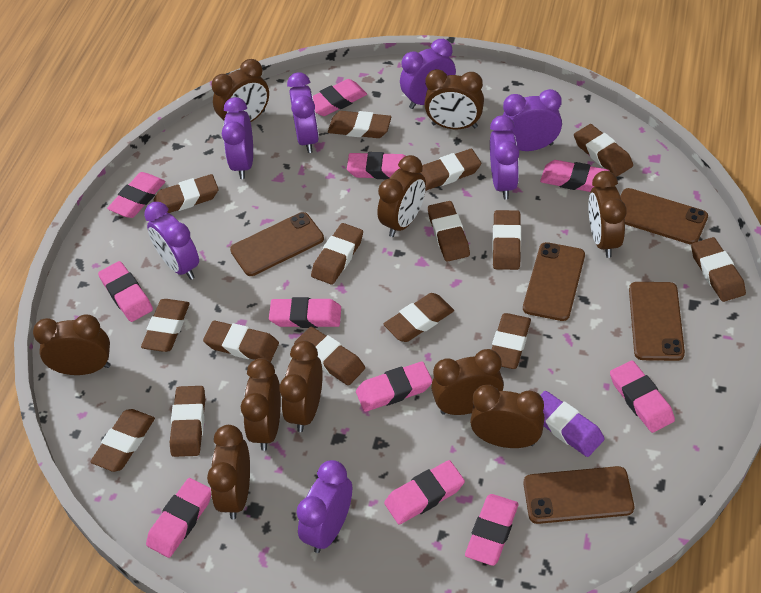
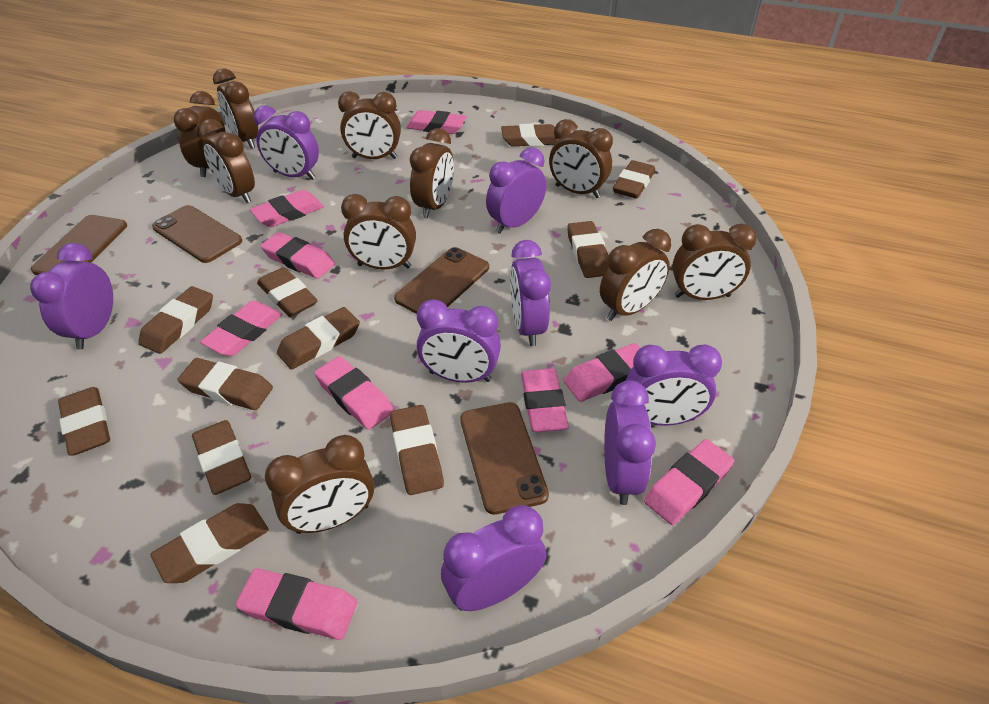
brown eraser: [90,409,155,472] [141,299,190,352] [153,174,218,213] [170,386,205,457] [203,321,279,362] [294,327,365,385] [311,223,363,285] [328,111,391,138] [383,293,454,342] [421,149,481,191] [428,201,470,262] [491,313,531,369] [492,210,521,270] [574,124,633,177] [691,237,746,302] = 15 -> [58,387,110,456] [138,286,213,354] [150,503,269,583] [177,358,273,410] [192,420,251,495] [257,267,318,317] [277,307,360,370] [390,405,444,495] [501,124,559,146] [567,221,609,278] [613,160,655,199] = 11
brown phone: [230,212,324,276] [523,242,585,321] [523,466,634,524] [620,188,708,244] [629,282,685,361] = 5 -> [31,215,127,275] [152,205,242,263] [394,247,489,314] [460,402,549,515] = 4
pink eraser: [98,261,153,322] [107,172,166,218] [146,478,211,558] [269,297,341,328] [313,79,367,116] [347,152,406,179] [356,361,432,412] [384,460,465,525] [465,494,518,566] [540,160,610,192] [610,360,675,433] = 11 -> [200,301,282,356] [236,568,357,640] [250,190,324,227] [261,232,335,279] [314,356,394,430] [406,110,467,134] [521,368,569,432] [564,343,640,402] [644,439,734,525] = 9
purple clock: [144,202,199,280] [222,97,253,179] [287,72,319,153] [297,460,352,553] [400,39,456,109] [490,115,519,200] [503,89,562,151] = 7 -> [30,243,113,350] [253,106,319,180] [417,299,501,383] [441,505,546,611] [486,147,546,234] [510,240,551,346] [604,380,656,505] [626,345,722,426] = 8
purple eraser: [540,391,605,457] = 1 -> none = 0

